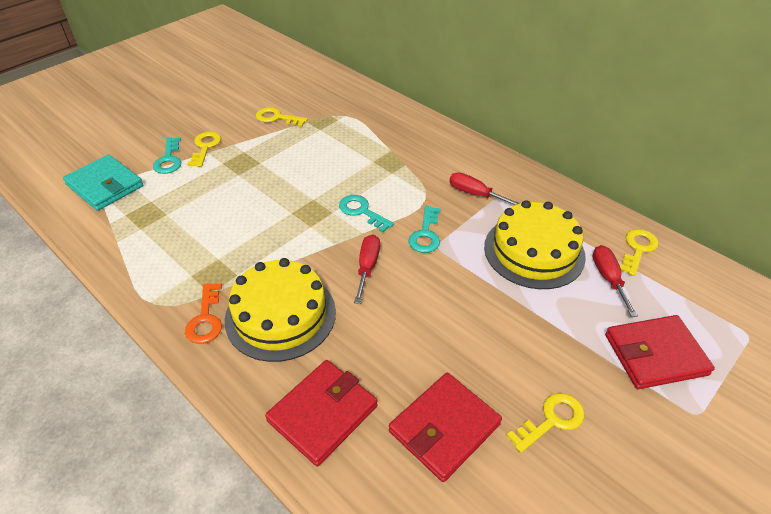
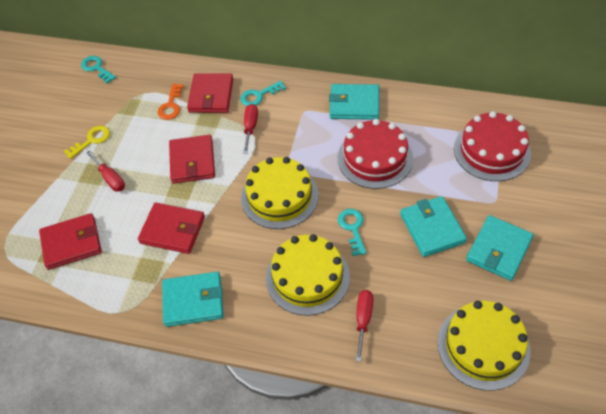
red cake: none = 0 -> [338,119,413,189] [454,111,531,181] = 2
red wallet: [265,360,378,466] [389,373,502,482] [605,315,715,389] = 3 -> [39,213,102,270] [138,202,205,254] [169,135,215,184] [187,73,233,113] = 4
turquoise wallet: [63,155,143,211] = 1 -> [162,272,224,327] [329,84,379,120] [400,196,467,257] [466,215,534,281] = 4
yellow cake: [225,258,336,362] [484,200,586,289] = 2 -> [241,157,318,229] [266,234,350,316] [438,301,531,391] = 3
yellow key: [187,131,221,167] [256,107,308,127] [506,393,584,453] [619,229,659,276] = 4 -> [64,126,110,159] = 1

